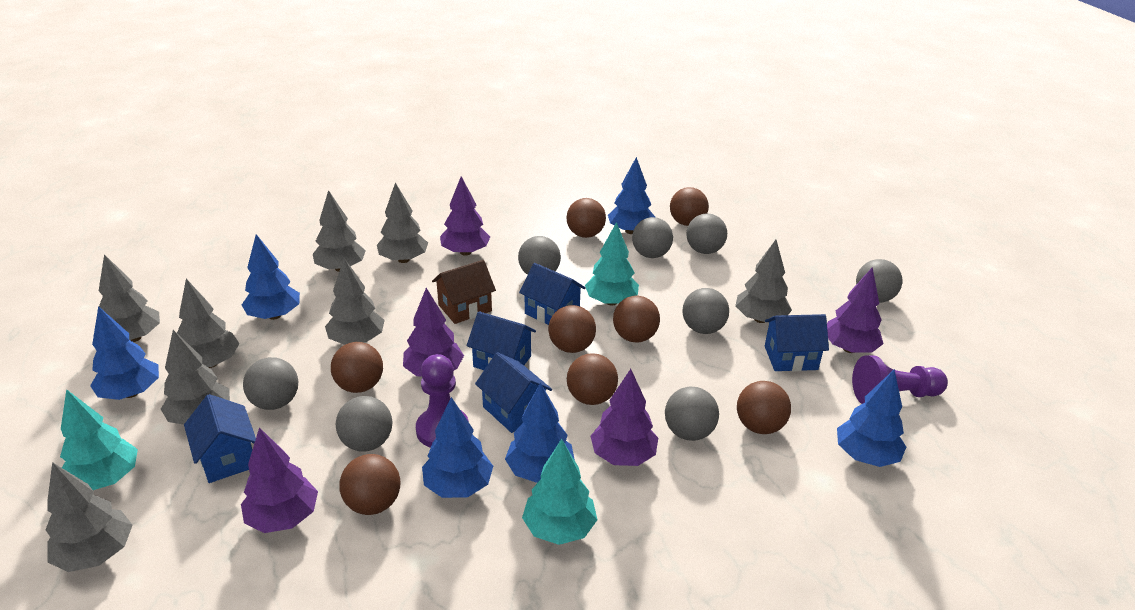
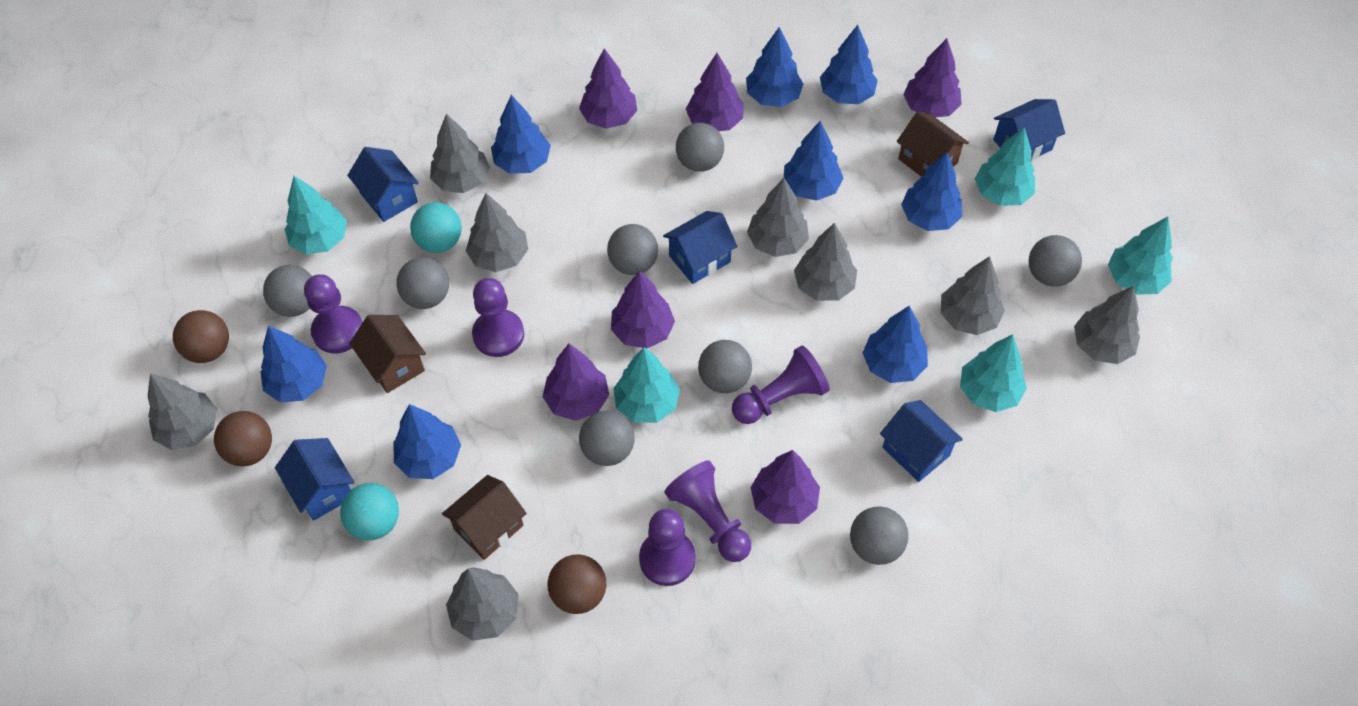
blue tree: [90,306,159,400] [242,234,300,320] [422,397,493,498] [505,382,575,483] [608,157,656,234] [837,370,906,467] = 6 -> [260,326,327,403] [393,404,461,479] [491,95,551,174] [746,27,804,107] [784,121,843,201] [820,25,878,104] [863,306,928,383] [901,152,962,231] = 8
brown ball: [331,342,383,393] [340,454,400,515] [548,305,596,353] [566,198,606,238] [567,353,618,405] [613,296,660,342] [670,187,709,226] [737,381,791,434] = 8 -> [173,310,229,363] [214,411,272,466] [547,554,606,614] = 3
brown house: [432,260,496,324] = 1 -> [349,315,426,393] [442,475,527,560] [897,111,969,177] = 3
purple pawn: [416,354,469,448] [852,355,948,404] = 2 -> [304,274,363,353] [472,278,524,357] [639,509,696,586] [664,460,751,562] [732,345,830,424] = 5
purple tree: [241,427,318,533] [403,288,464,377] [440,176,490,256] [590,369,658,466] [827,267,883,353] = 5 -> [543,343,609,421] [579,48,637,129] [611,270,675,349] [686,53,743,131] [750,450,820,524] [903,38,962,117] = 6
turquoise ball: none = 0 -> [340,483,399,541] [410,202,462,253] = 2
turquoise tree: [60,389,138,490] [522,439,597,545] [585,222,639,306] = 3 -> [285,176,347,255] [613,347,680,423] [960,334,1027,412] [975,127,1035,206] [1108,217,1173,295] = 5

